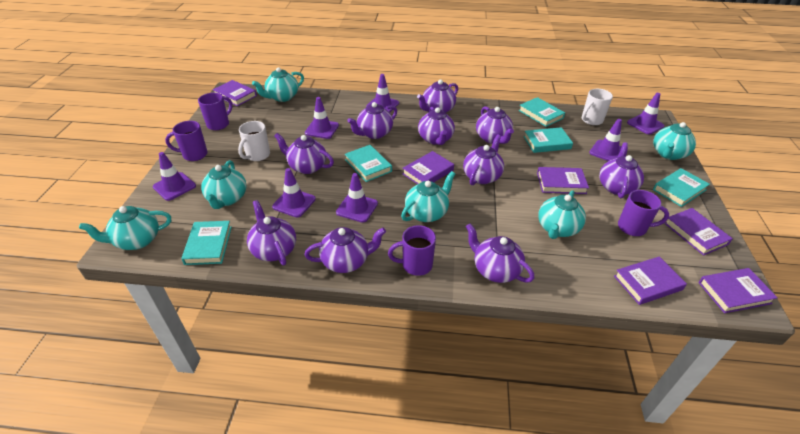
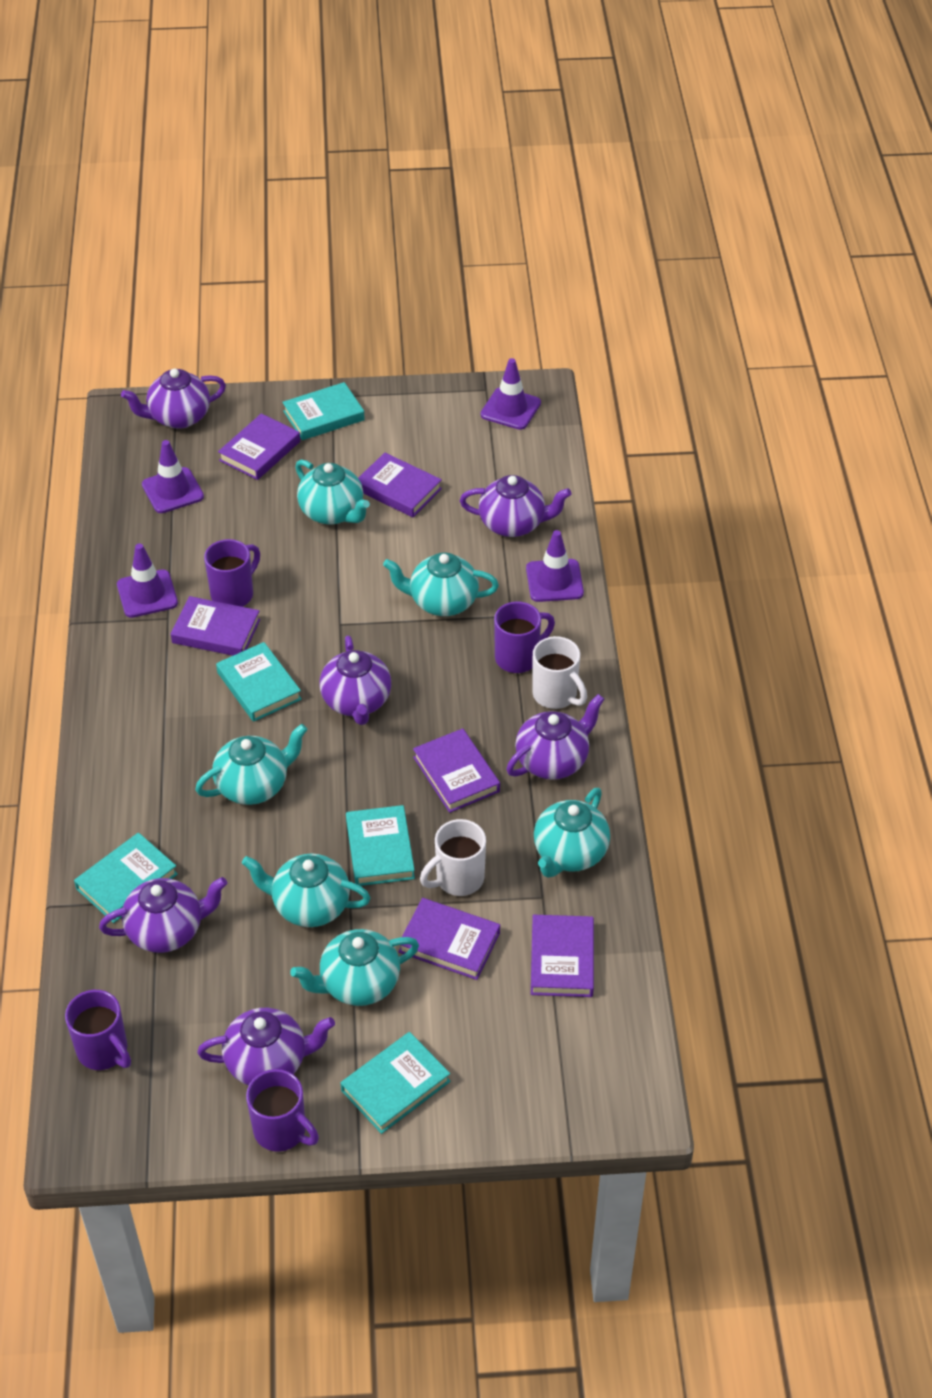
purple teapot: [247,200,296,265] [274,133,334,174] [304,227,386,273] [347,102,397,139] [417,80,458,113] [418,107,455,145] [463,135,504,185] [466,224,534,283] [476,106,514,144] [599,142,644,198] = 10 -> [99,877,227,953] [121,369,226,429] [197,1008,335,1086] [320,636,391,725] [460,475,571,537] [506,694,604,780] = 6
purple traffic cone: [153,152,196,201] [272,168,316,217] [305,97,339,139] [336,173,378,223] [366,74,399,113] [589,119,622,161] [627,93,664,135] = 7 -> [117,543,178,618] [142,440,204,513] [481,358,541,430] [526,530,584,602] = 4

